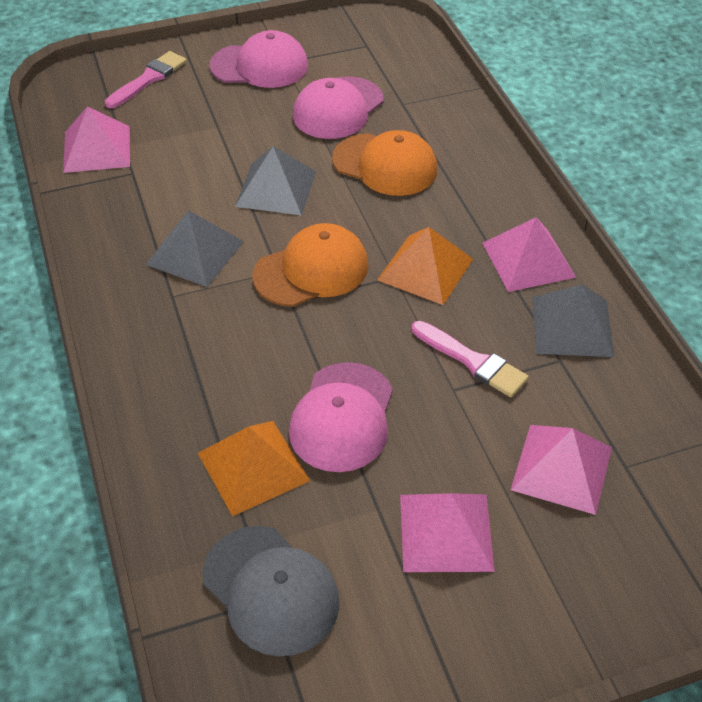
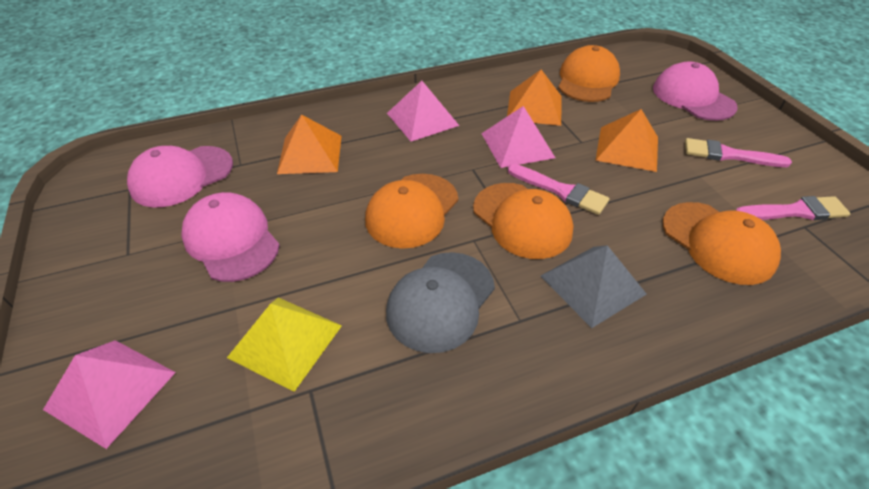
grey pyramid: [145,210,244,287] [235,146,316,215] [532,284,615,357] = 3 -> [541,245,647,328] = 1
orange cap: [253,223,369,307] [332,130,437,196] = 2 -> [365,174,458,249] [473,183,573,259] [558,45,620,102] [663,202,781,285] = 4
orange pyramid: [198,421,310,516] [377,227,473,305] = 2 -> [277,114,342,174] [507,69,562,126] [596,109,658,172] = 3
pink brush: [105,51,187,108] [412,321,529,397] = 2 -> [508,164,610,215] [685,138,792,167] [736,196,850,220] = 3
pink pyramid: [63,106,130,173] [400,493,495,572] [482,217,576,292] [511,425,612,515] = 4 -> [43,340,176,449] [387,81,459,141] [481,106,555,168] = 3
yellow pyramid: none = 0 -> [227,297,342,392] = 1

